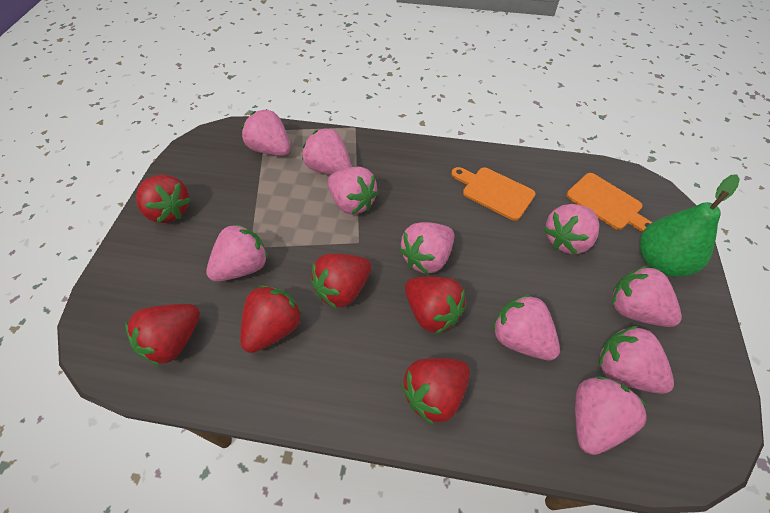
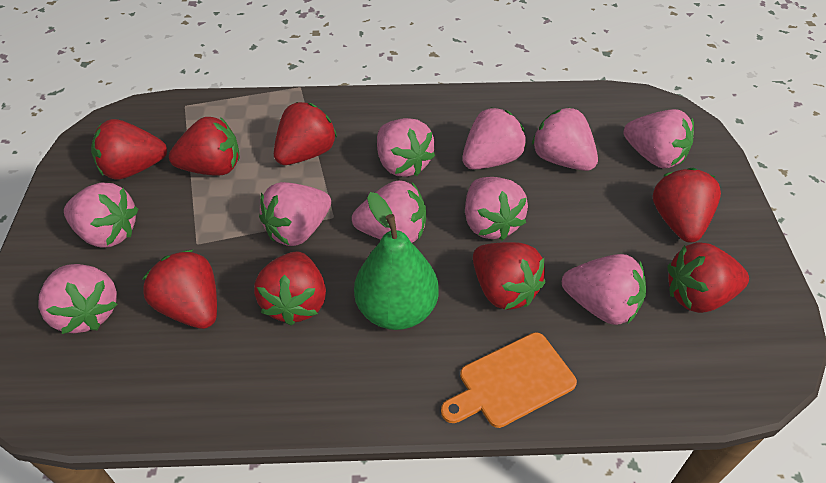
orange cutting board: [451,167,535,221] [566,173,652,232] = 2 -> [441,332,577,428] = 1
red strawberry: [125,304,200,366] [136,175,191,223] [240,285,302,353] [311,254,371,308] [401,358,470,425] [405,277,466,334] = 6 -> [91,119,167,180] [142,249,217,329] [169,117,240,176] [254,251,326,325] [274,102,337,165] [473,242,545,310] [653,168,721,243] [667,242,749,313] = 8

